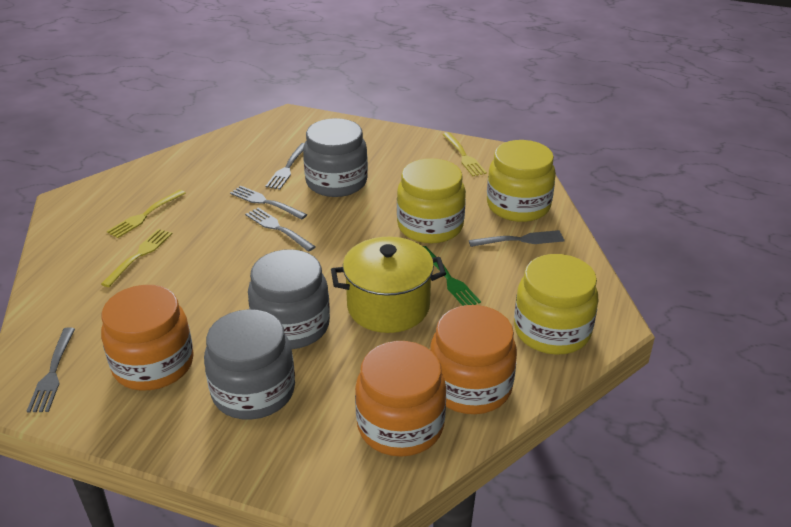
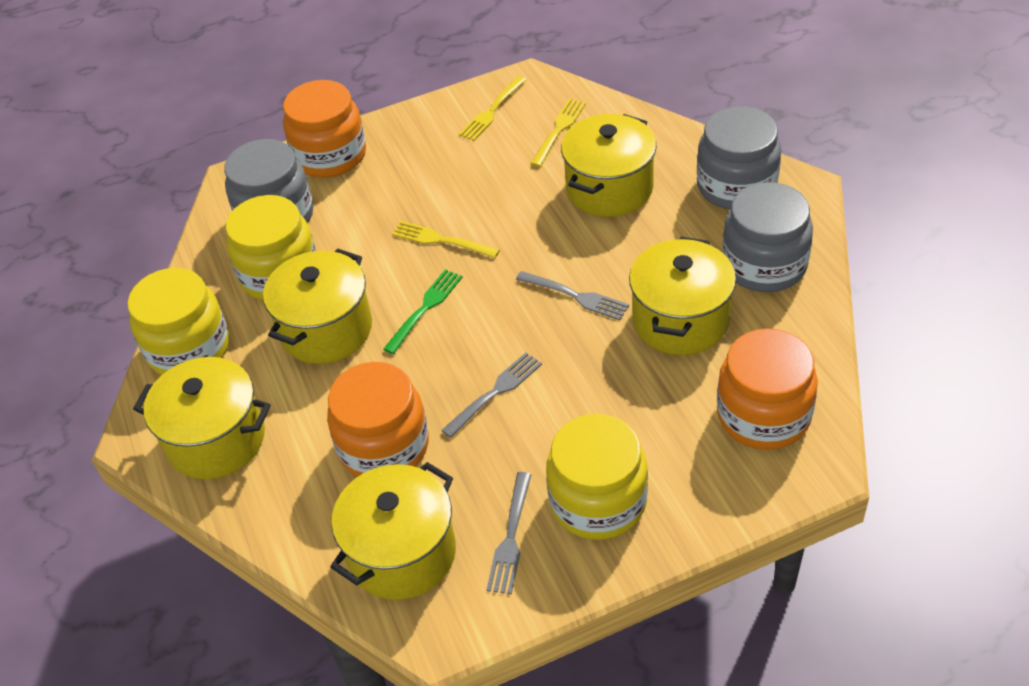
grey fork: [27,327,75,412] [230,186,307,220] [245,208,316,252] [265,143,305,190] [469,230,565,247] = 5 -> [441,353,542,438] [486,472,532,594] [516,271,629,320] = 3
yellow pot: [331,237,446,333] = 1 -> [133,357,271,479] [263,249,372,364] [330,462,456,600] [561,114,656,217] [629,237,736,355] = 5

